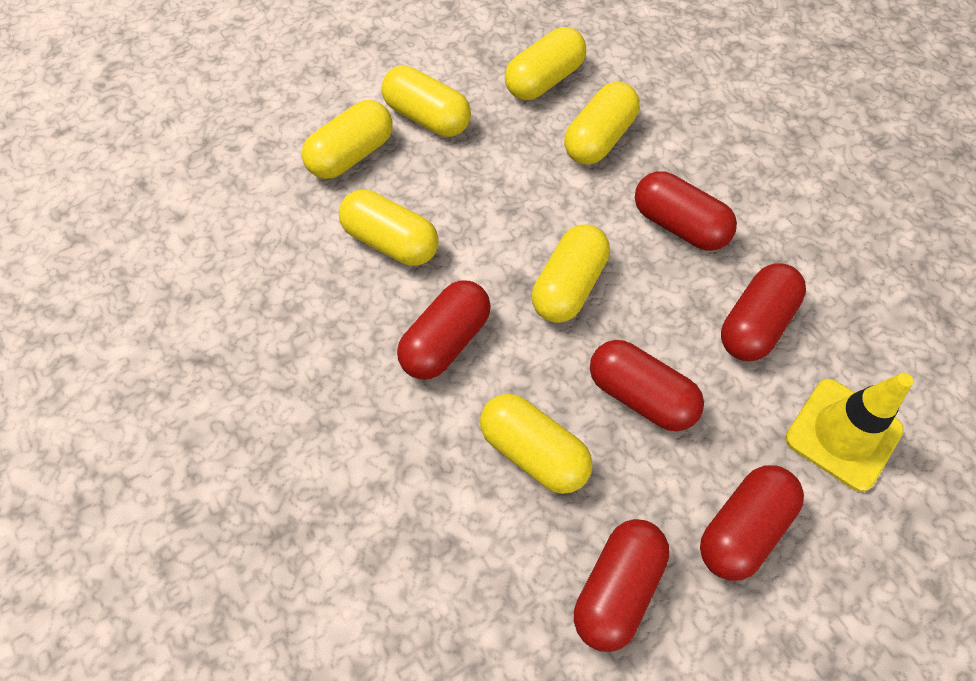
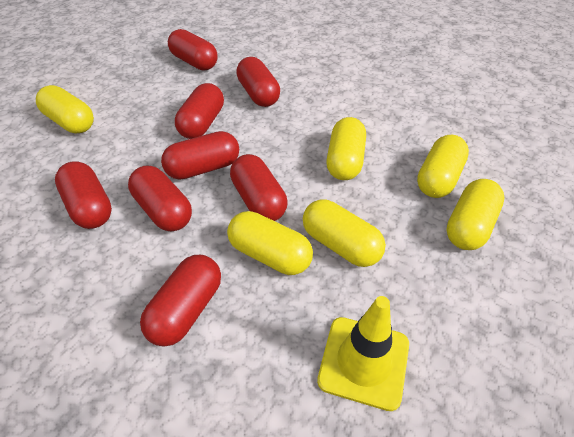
red capsule: [397,281,491,380] [574,519,670,652] [590,340,704,431] [635,171,737,251] [700,465,804,581] [721,263,806,361] = 6 -> [55,161,112,229] [128,166,192,232] [140,255,221,346] [161,131,239,180] [168,29,218,70] [175,83,224,139] [230,154,287,221] [236,57,280,107] = 8
yellow capsule: [302,100,393,179] [339,190,439,266] [382,66,471,137] [480,394,593,494] [505,27,586,100] [532,225,610,323] [564,82,640,165] = 7 -> [36,85,94,134] [227,211,313,275] [303,199,386,267] [326,117,366,180] [417,135,469,198] [446,179,505,250] = 6

